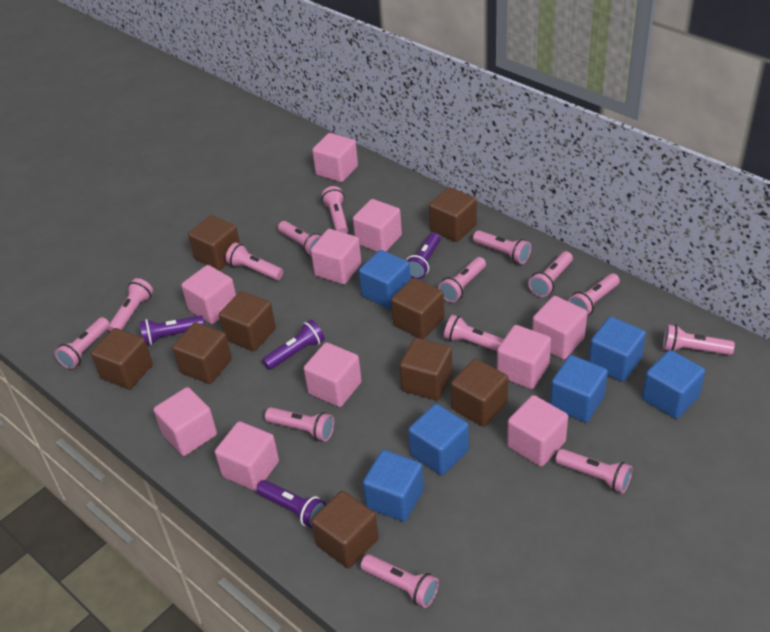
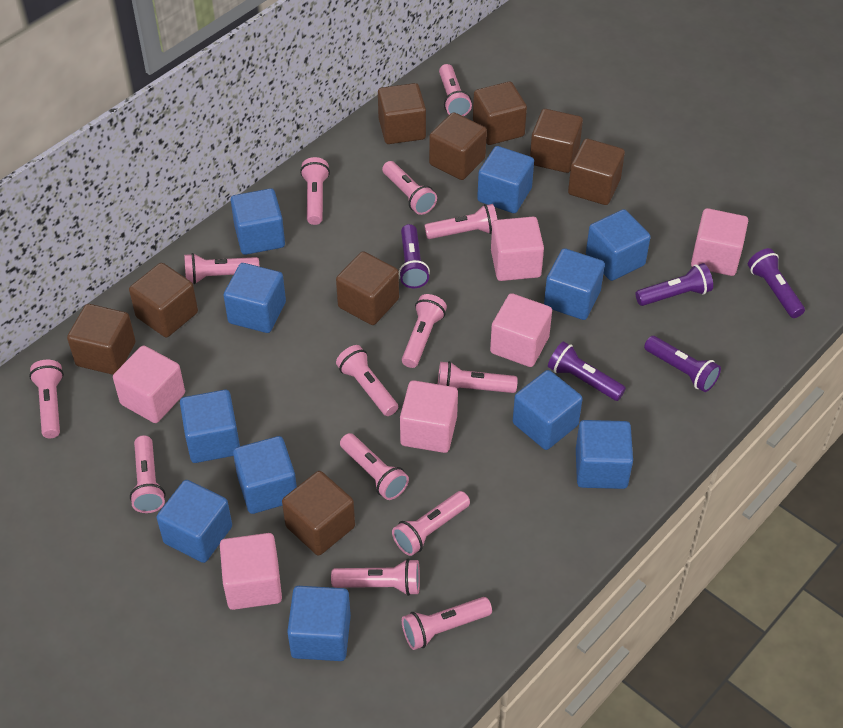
blue cube: [359,250,411,309] [363,450,424,522] [408,404,469,475] [550,355,608,422] [588,317,646,382] [642,350,705,419] = 6 -> [157,480,232,563] [180,390,240,463] [224,263,286,333] [231,188,285,255] [233,436,297,514] [287,586,351,661] [477,146,534,213] [513,370,583,450] [544,248,605,320] [576,420,633,489] [586,209,651,281] = 11
pink cube: [154,387,217,456] [181,265,236,324] [215,421,279,491] [304,342,362,407] [311,229,361,284] [312,133,358,182] [353,199,402,252] [497,325,551,389] [507,395,568,467] [532,296,587,359] = 10 -> [113,345,185,423] [220,533,282,610] [400,380,458,453] [490,293,552,367] [491,217,544,281] [691,208,748,276] = 6
purple flashlight: [139,315,205,345] [256,480,326,528] [262,320,325,370] [406,232,440,279] = 4 -> [399,224,430,288] [548,341,626,401] [636,263,713,306] [644,336,721,392] [748,248,805,318] = 5

